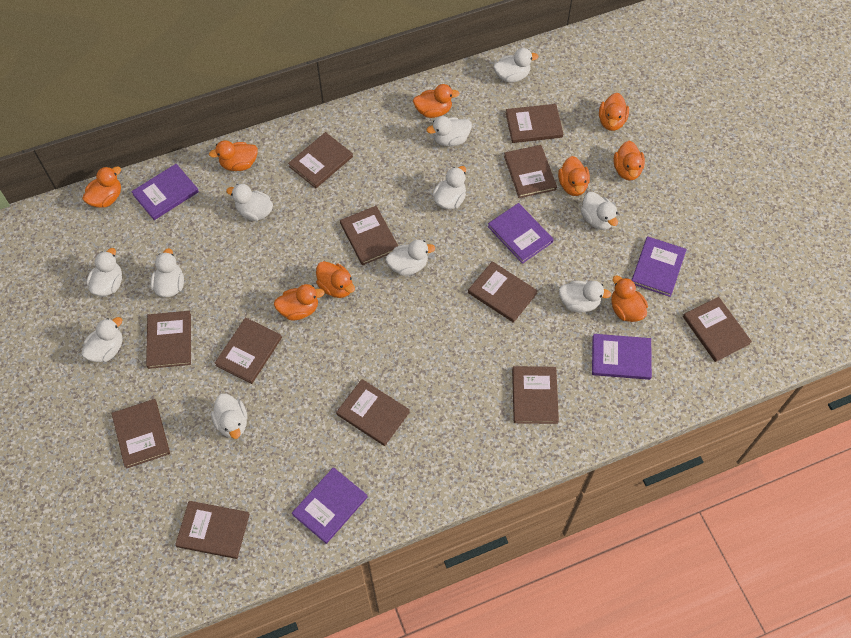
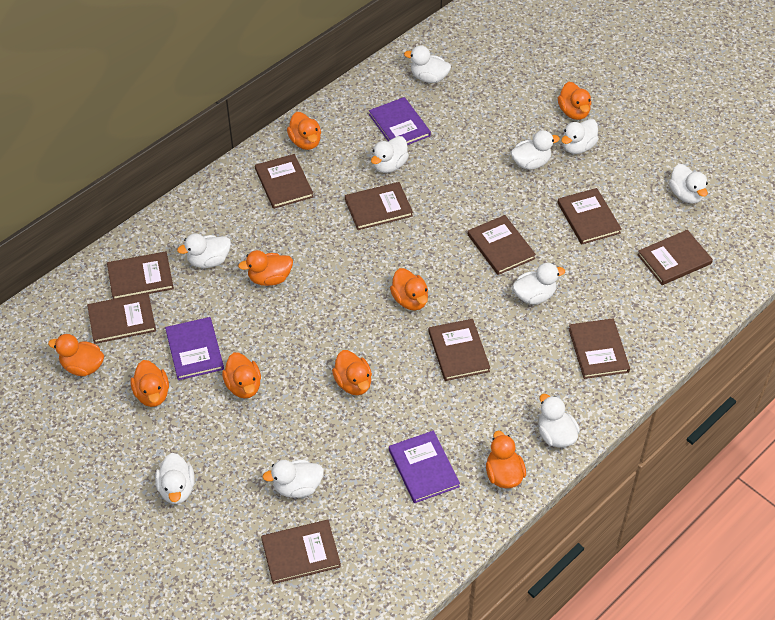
brown book: [111,399,170,469] [146,311,191,369] [175,501,250,559] [214,317,282,384] [288,132,353,188] [336,379,410,446] [340,206,398,265] [468,261,538,323] [504,145,557,198] [506,104,563,143] [512,366,559,424] [683,297,752,362] = 12 -> [87,292,156,344] [107,251,174,299] [255,154,313,209] [261,520,341,584] [345,182,413,230] [429,319,490,381] [468,215,536,275] [557,188,622,245] [568,318,630,379] [637,230,713,285] = 10
purple book: [131,164,199,220] [292,467,367,544] [488,203,554,264] [592,334,652,380] [632,236,687,297] = 5 -> [165,317,224,380] [369,97,431,145] [389,430,460,503] = 3
white duck: [81,317,123,362] [86,248,122,296] [150,248,184,297] [211,394,247,439] [226,184,273,221] [386,240,435,276] [426,116,472,146] [432,166,466,209] [494,48,538,83] [559,281,611,312] [581,192,618,230] = 11 -> [155,453,195,504] [177,233,231,268] [262,460,324,498] [371,136,409,173] [404,45,451,83] [511,130,560,170] [513,263,565,304] [538,394,580,448] [561,119,599,154] [669,164,708,204] = 10

